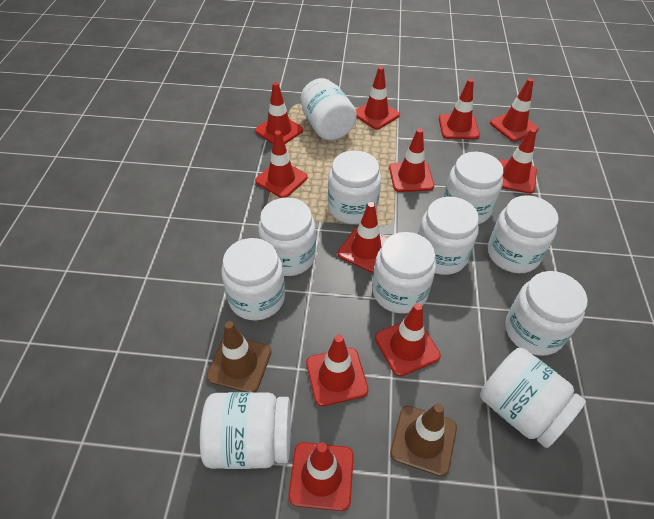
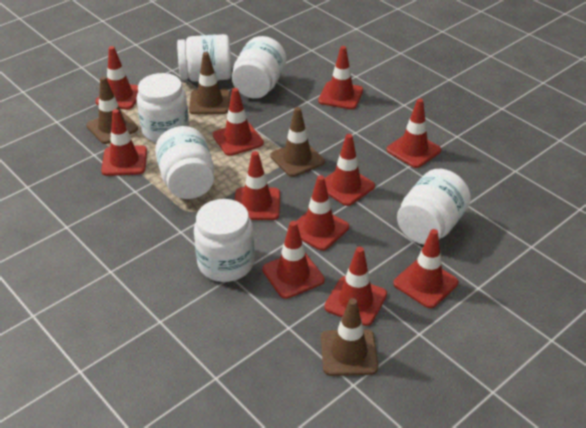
brown traffic cone: [206,321,271,393] [390,403,457,477] = 2 -> [86,76,138,144] [189,52,230,114] [270,107,325,177] [321,298,378,376] = 4
white jar: [200,392,291,469] [221,238,285,320] [258,197,316,276] [300,78,357,141] [328,150,381,224] [372,232,436,314] [418,197,479,275] [444,152,503,224] [480,348,586,448] [488,195,559,273] [505,271,588,356] = 11 -> [136,73,189,143] [155,126,214,199] [177,34,232,82] [194,199,254,282] [232,36,286,98] [397,169,471,245] = 6

